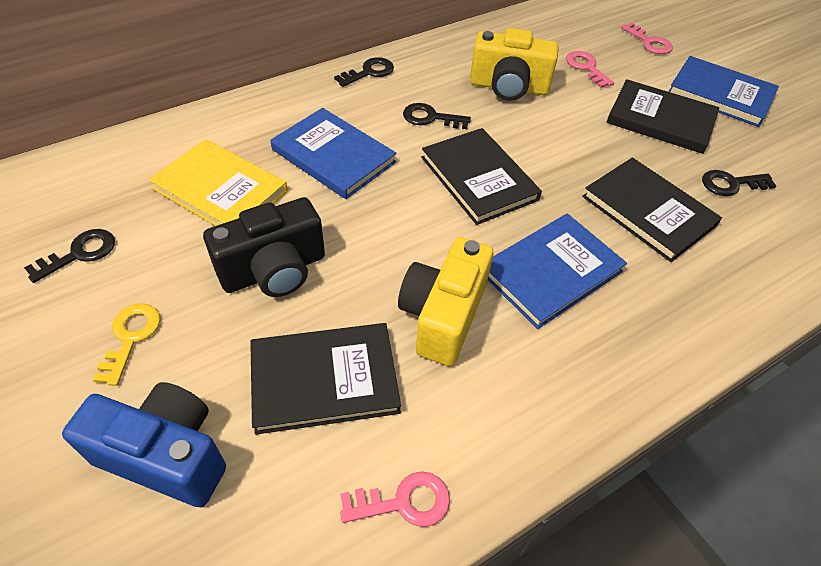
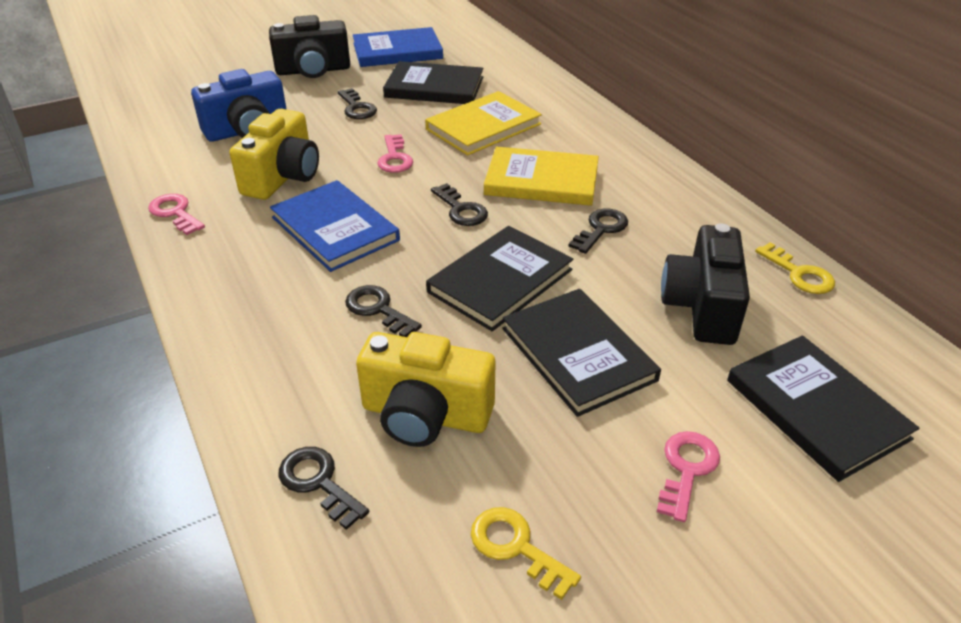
black camera: [203,197,325,297] = 1 -> [269,15,350,78] [661,223,750,345] = 2
black key: [24,229,115,283] [334,57,394,87] [403,103,471,129] [702,170,776,196] = 4 -> [279,447,369,530] [338,88,377,119] [345,285,422,337] [431,183,488,226] [568,209,628,254] = 5
blue book: [270,108,397,199] [488,213,627,329] [668,56,779,127] = 3 -> [270,180,400,272] [353,27,443,67] = 2
yellow book: [149,139,288,226] = 1 -> [425,91,542,156] [484,147,599,206] = 2
yellow key: [93,303,160,386] = 1 -> [471,507,581,600] [755,243,835,294] = 2

